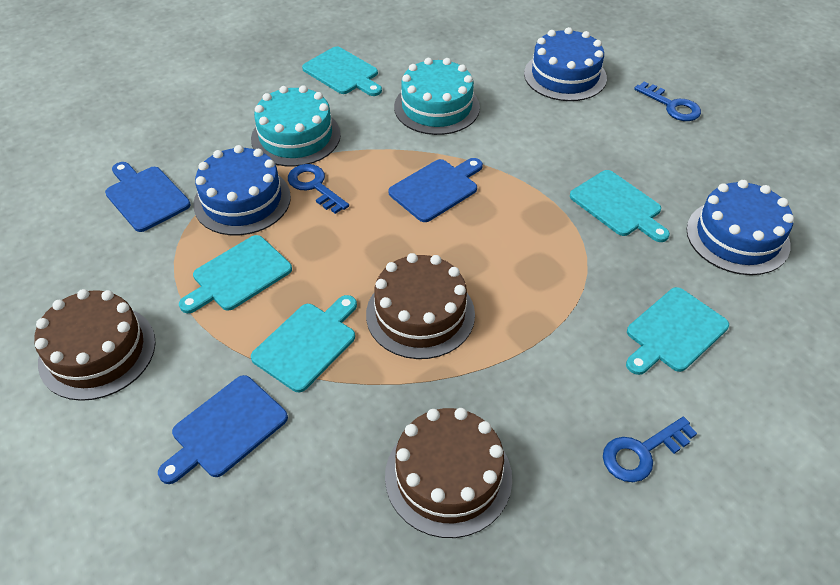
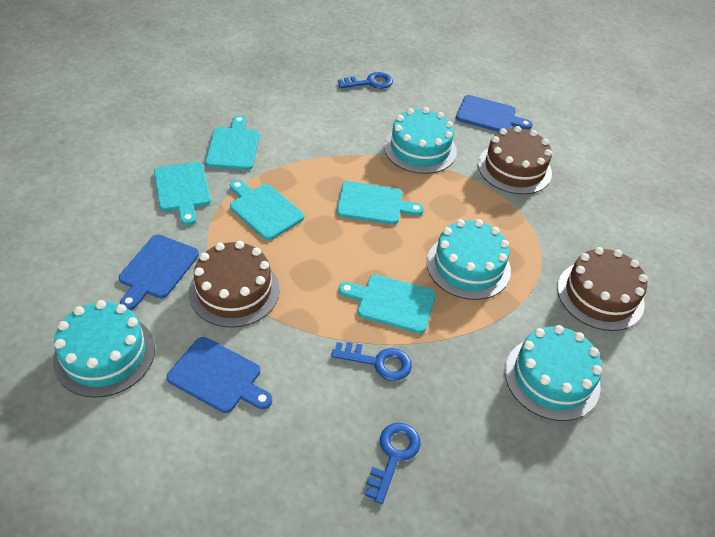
blue cake: [193,145,291,235] [524,27,607,101] [686,180,794,275] = 3 -> none = 0
turquoise cake: [251,85,341,167] [394,58,480,135] = 2 -> [53,300,155,398] [384,107,457,174] [426,219,511,300] [505,325,602,421] = 4

